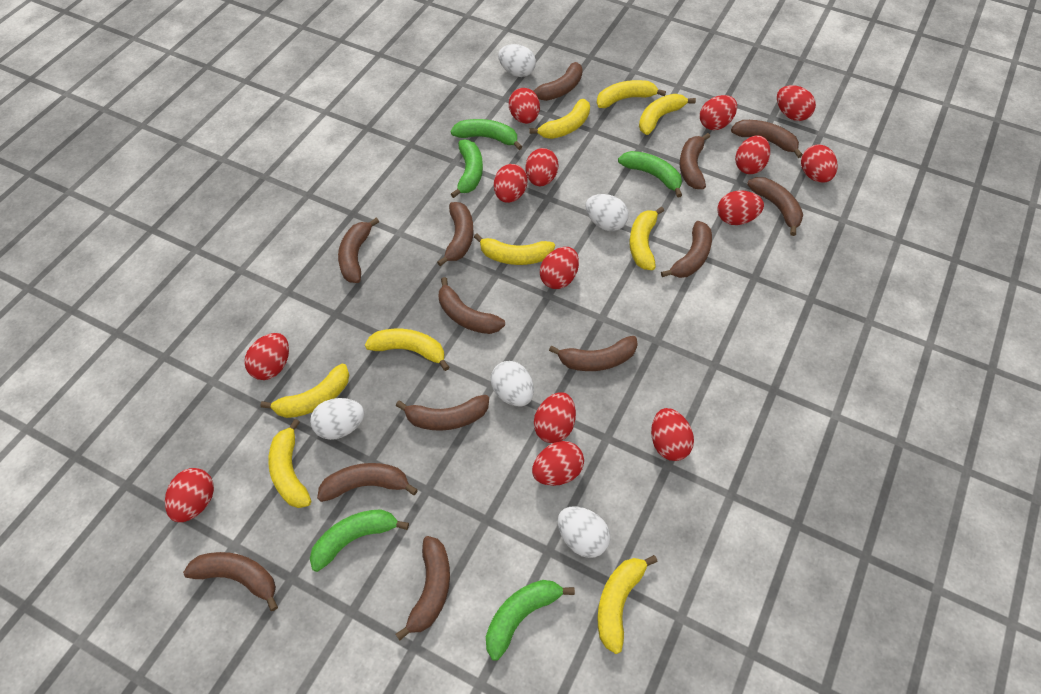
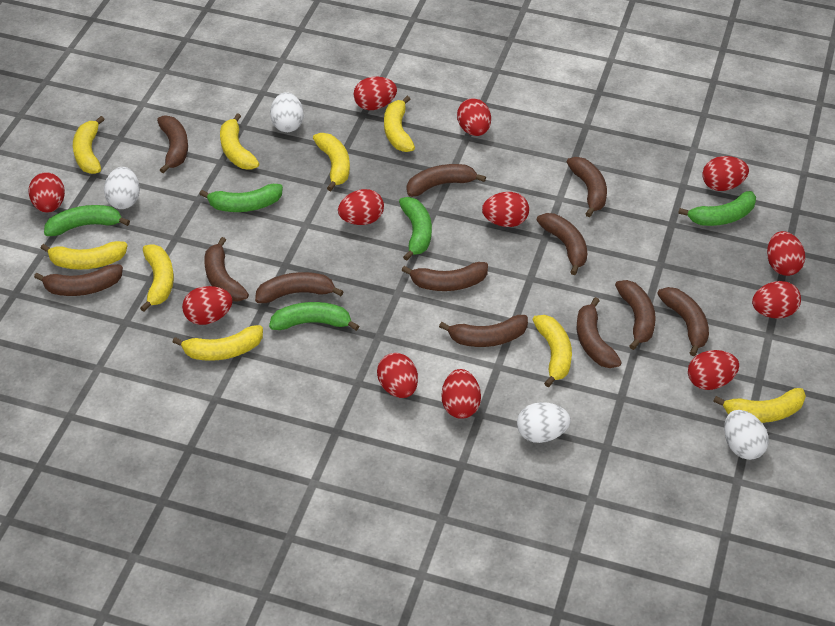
brown banana: [183,552,278,611] [317,463,418,502] [338,217,379,283] [395,536,450,640] [396,395,489,431] [437,202,473,266] [439,277,505,334] [533,62,583,101] [549,336,638,371] [661,221,712,278] [680,133,710,189] [731,120,803,158] [747,177,803,236] = 13 -> [34,264,123,296] [157,115,188,174] [204,237,249,302] [255,272,344,303] [402,262,488,291] [407,164,486,197] [439,315,528,347] [537,213,587,275] [567,157,607,217] [577,297,622,368] [615,280,656,350] [657,287,709,356] = 12
red egg: [165,468,214,522] [244,333,289,380] [494,164,527,203] [509,88,540,124] [526,148,559,186] [532,441,584,486] [534,392,576,443] [540,247,579,289] [651,408,694,461] [700,95,737,130] [717,190,764,225] [735,135,770,174] [777,85,816,121] [801,144,838,183] = 14 -> [29,172,65,213] [182,286,232,325] [338,189,384,225] [354,77,397,110] [377,353,418,398] [442,369,481,419] [457,98,491,136] [482,192,529,227] [688,350,739,390] [702,156,749,191] [752,281,801,319] [767,231,805,276] = 12
white egg: [310,398,364,440] [491,361,534,406] [498,44,536,77] [557,506,610,558] [586,194,629,231] = 5 -> [104,167,140,209] [270,92,304,132] [517,402,571,443] [724,410,769,460] = 4

